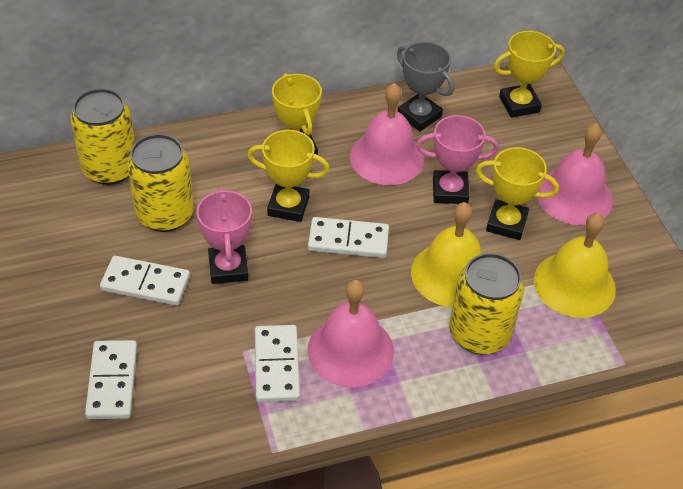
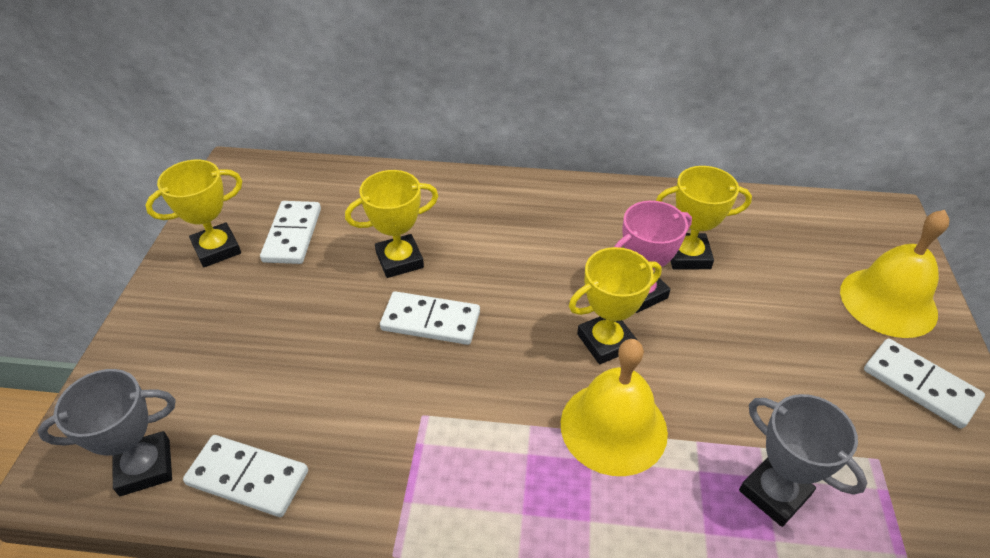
grey trophy: [397,41,454,131] = 1 -> [38,369,176,496] [739,394,867,527] = 2
pink bell: [307,280,394,387] [350,83,424,185] [537,123,613,225] = 3 -> none = 0
pink trophy: [196,188,252,284] [416,115,499,204] = 2 -> [614,201,692,313] = 1
yellow can: [70,88,135,185] [127,134,194,232] [449,253,524,354] = 3 -> none = 0

